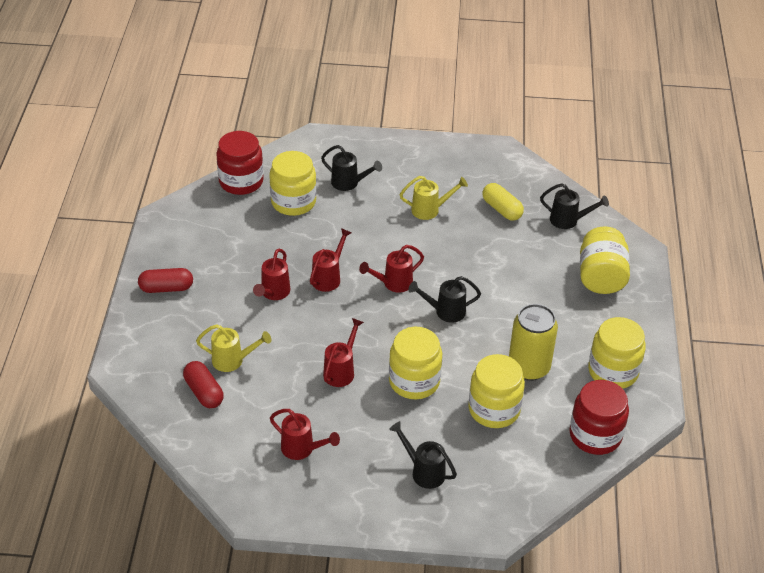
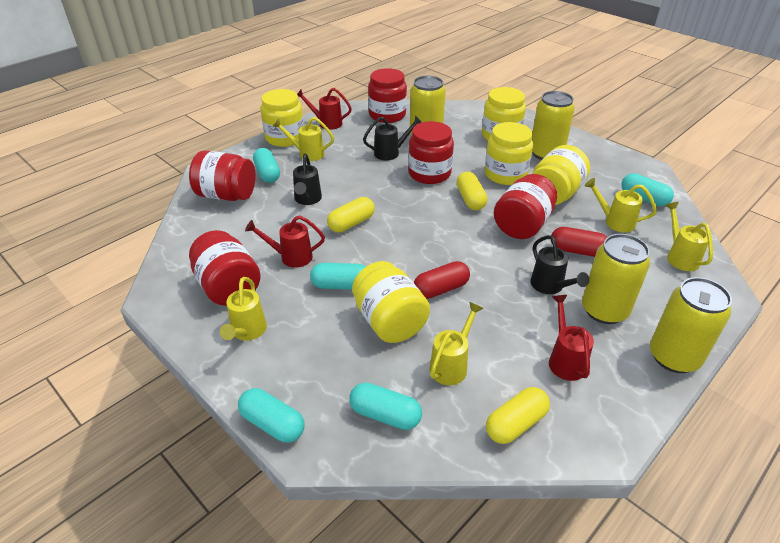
black watering can: [321,145,382,191] [389,421,457,489] [408,276,481,323] [540,183,609,229] = 4 -> [293,153,322,205] [363,115,422,160] [530,235,589,294] = 3
red jar: [216,131,264,195] [569,380,629,455] = 2 -> [189,150,256,201] [189,230,261,306] [368,68,407,123] [408,121,454,184] [494,174,557,239] = 5
red watering can: [253,249,290,300] [270,409,340,460] [310,228,351,292] [323,318,364,387] [359,245,424,293] = 5 -> [245,216,325,268] [297,88,352,130] [549,295,594,381] = 3
turquoise capsule: none = 0 -> [238,388,305,443] [253,148,280,183] [310,263,366,290] [349,383,422,430] [621,173,674,206] = 5
yellow can: [509,304,558,381] = 1 -> [410,76,446,135] [532,91,575,160] [582,234,650,324] [650,277,732,373] = 4
yellow capsule: [482,183,524,221] = 1 -> [327,197,375,232] [456,172,488,210] [486,387,550,444] = 3
yellow watering can: [196,324,271,372] [400,176,468,220] = 2 -> [220,277,267,341] [272,117,334,161] [430,302,484,385] [585,178,657,233] [665,202,713,271] = 5

